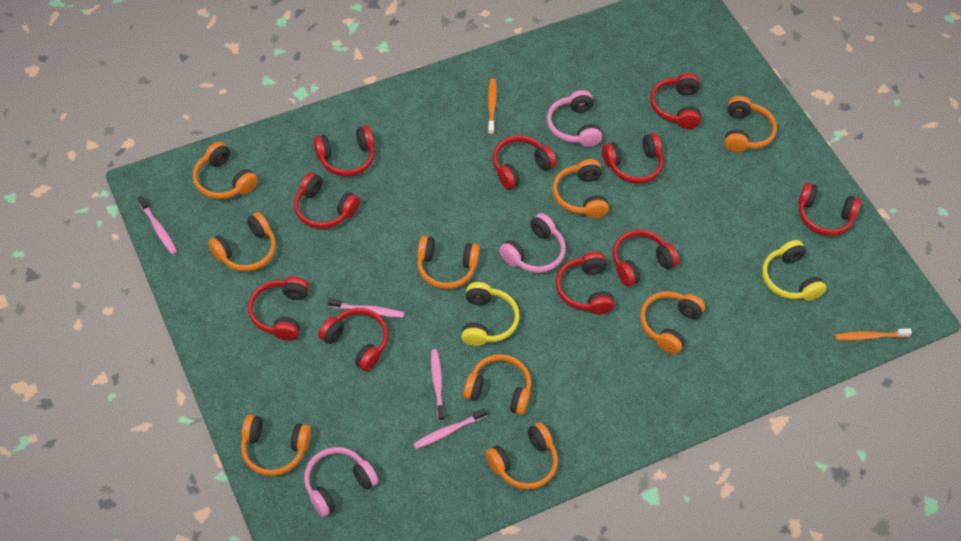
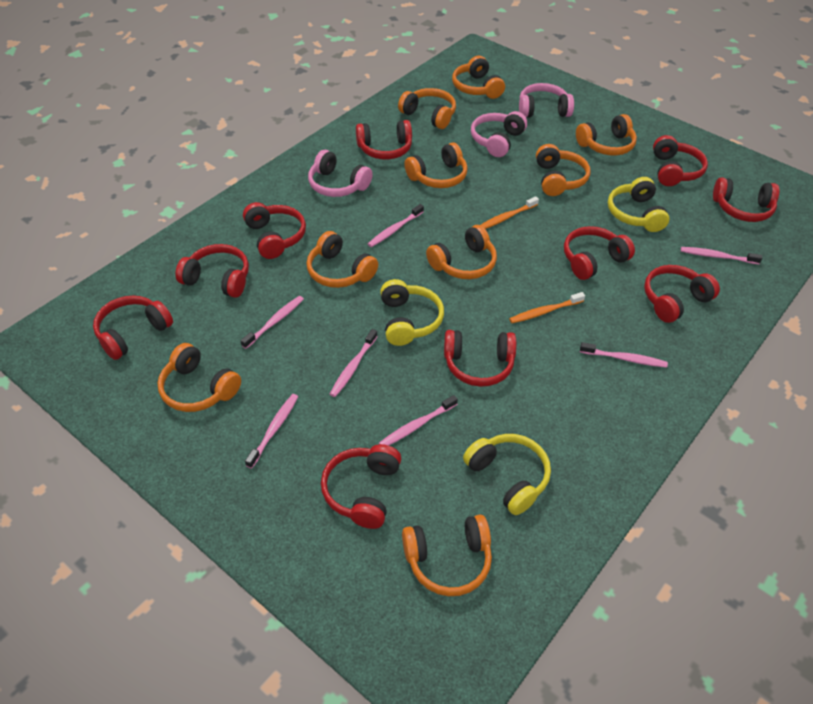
pink toothbrush: [138,196,177,254] [328,298,404,318] [413,408,487,449] [431,349,445,421] = 4 -> [241,296,304,349] [245,394,298,469] [330,329,378,397] [368,204,424,247] [379,395,458,446] [580,342,668,368] [681,247,762,264] = 7
yellow headphones: [461,282,520,346] [762,240,826,301] = 2 -> [380,279,444,346] [463,434,551,515] [608,177,670,232] = 3

